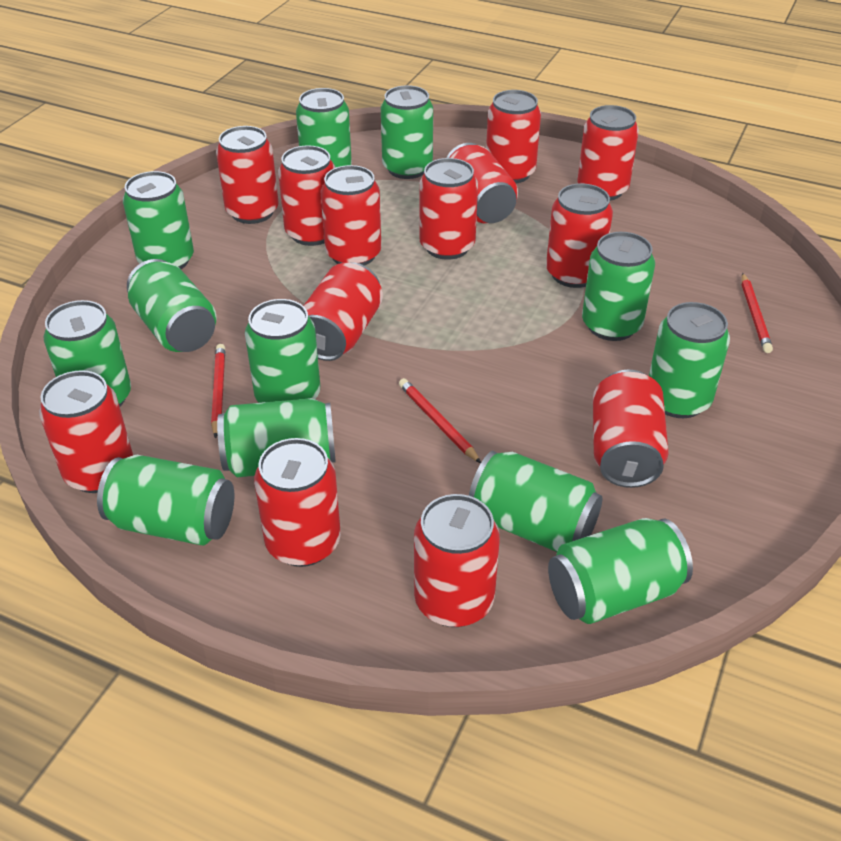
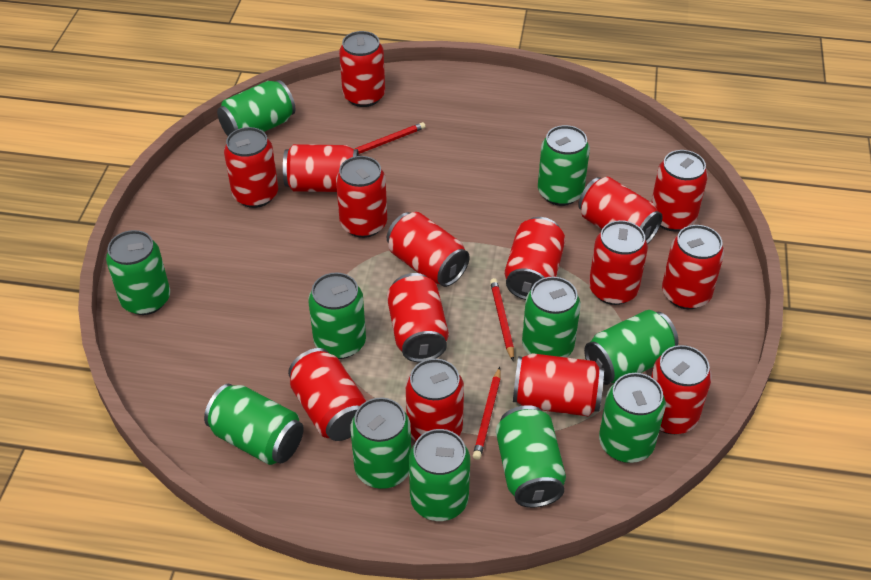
green can: [44,300,131,406] [97,455,235,545] [123,171,194,269] [127,259,217,352] [217,398,336,477] [245,299,320,403] [296,88,352,167] [381,85,433,179] [469,451,603,552] [548,518,693,624] [582,232,655,341] [649,302,730,418] = 12 -> [106,230,170,315] [204,384,304,465] [217,80,296,136] [308,272,366,359] [351,398,411,489] [409,429,470,521] [496,405,566,508] [522,277,581,358] [538,125,590,206] [584,310,679,385] [599,373,666,463] = 11
red can: [39,370,133,493] [216,126,278,224] [254,438,341,567] [278,145,336,246] [304,263,383,361] [321,165,381,266] [414,494,500,627] [420,158,478,260] [446,143,518,223] [486,90,541,184] [546,183,613,288] [578,105,639,201] [593,370,669,488] = 13 -> [224,127,278,208] [283,144,359,192] [288,348,366,441] [336,156,387,238] [339,31,385,107] [387,212,470,287] [387,273,449,362] [406,358,464,442] [505,217,565,300] [513,353,604,416] [578,177,663,244] [589,220,648,305] [651,150,708,231] [651,345,712,434] [662,225,724,309] = 15

